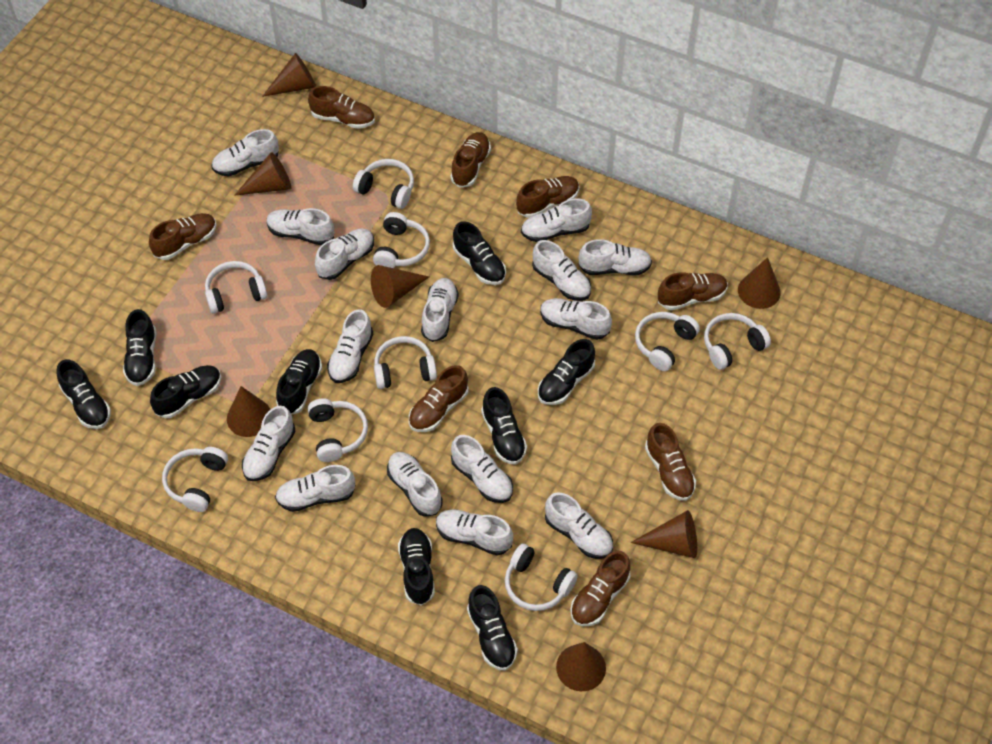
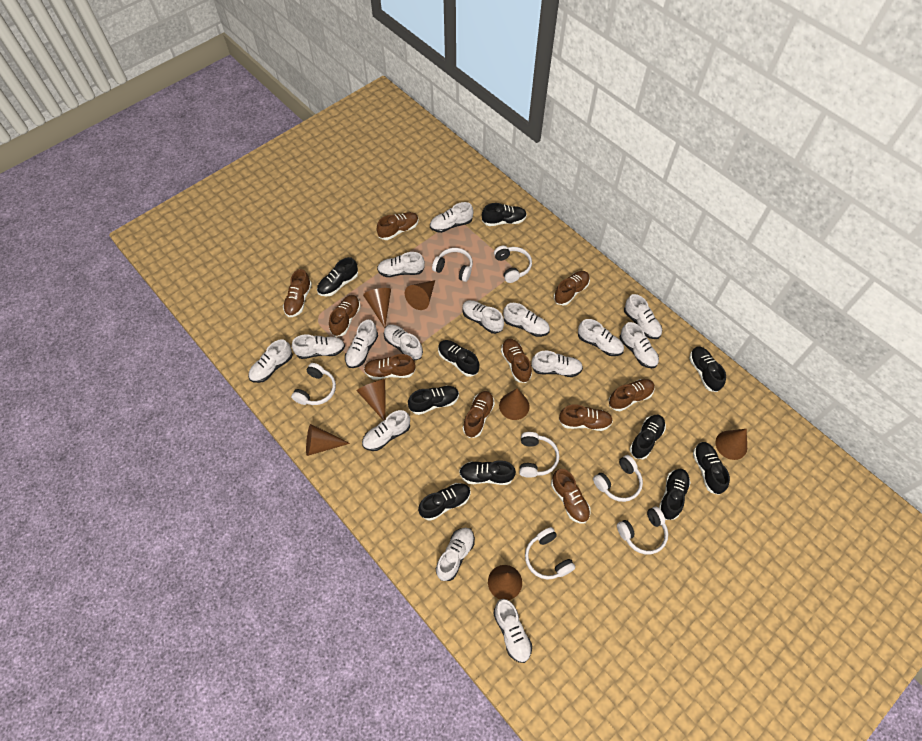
black shoe: [57,360,111,429] [123,309,156,386] [150,365,221,418] [276,349,322,414] [398,528,435,606] [453,221,506,285] [467,585,518,671] [481,387,527,465] [538,339,595,405] = 9 -> [317,257,358,297] [408,385,459,415] [418,483,471,521] [438,340,479,377] [459,460,516,485] [482,203,527,226] [630,415,666,459] [659,469,690,520] [689,347,726,392] [693,442,730,495] = 10
brown shoe: [149,213,216,260] [308,86,375,129] [409,365,469,432] [451,132,491,188] [516,176,579,218] [570,551,630,626] [645,423,696,501] [658,272,728,310] = 8 -> [283,269,312,317] [329,295,361,337] [364,354,415,379] [377,212,419,240] [463,391,495,438] [501,339,532,383] [551,469,591,524] [554,271,590,306] [559,404,613,431] [609,379,655,411] = 10
white headphones: [162,447,228,512] [205,261,267,314] [308,398,368,462] [353,159,414,209] [373,212,430,268] [374,336,437,389] [505,543,578,611] [635,312,700,371] [704,313,771,370] = 9 -> [291,363,336,405] [432,248,473,282] [494,245,532,283] [519,432,559,478] [525,527,576,580] [593,455,643,502] [617,507,668,554] = 7

